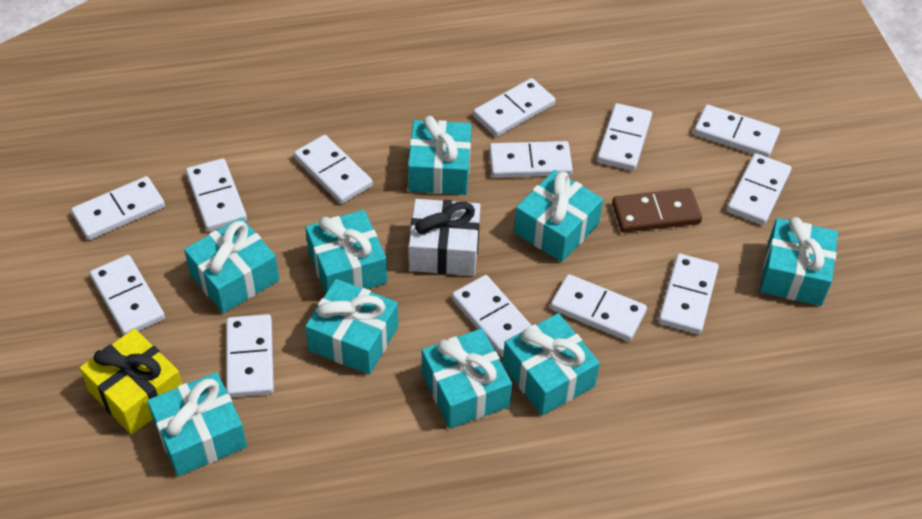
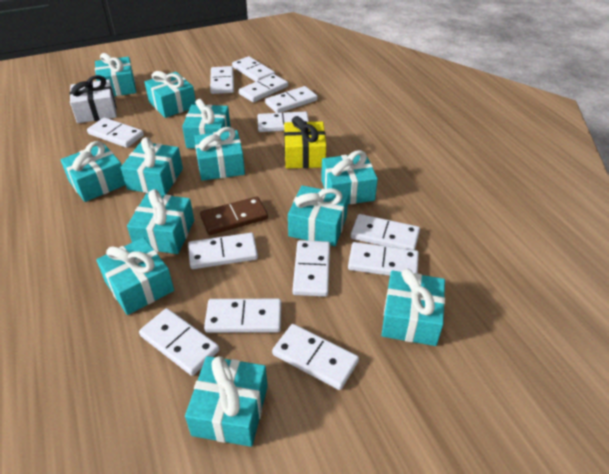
turquoise gift: [147,372,247,476] [184,218,279,313] [305,210,387,293] [305,279,398,375] [408,116,472,195] [422,328,512,429] [503,313,600,415] [514,170,603,262] [760,217,838,306] = 9 -> [61,141,126,202] [95,53,136,96] [96,237,174,315] [121,137,183,195] [127,189,194,254] [145,71,196,118] [182,99,231,149] [185,356,268,447] [194,127,245,181] [288,185,348,246] [321,150,378,204] [382,269,445,346] = 12

